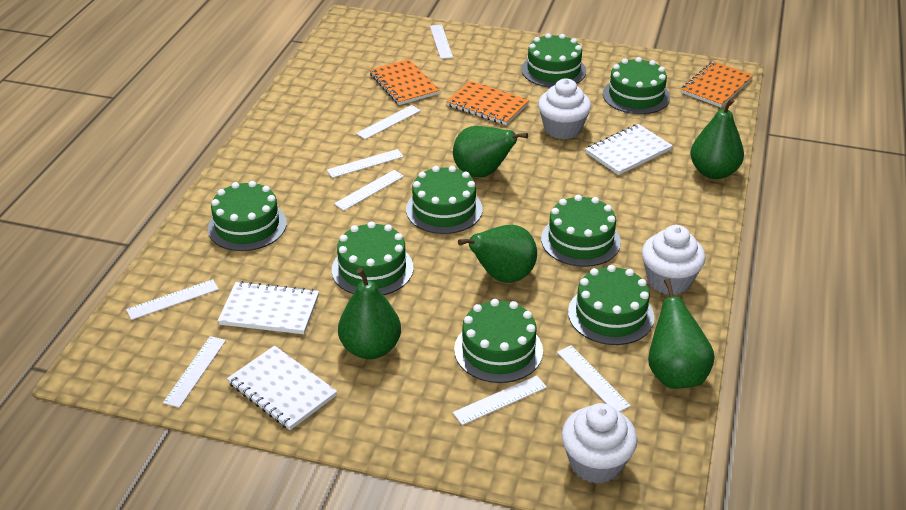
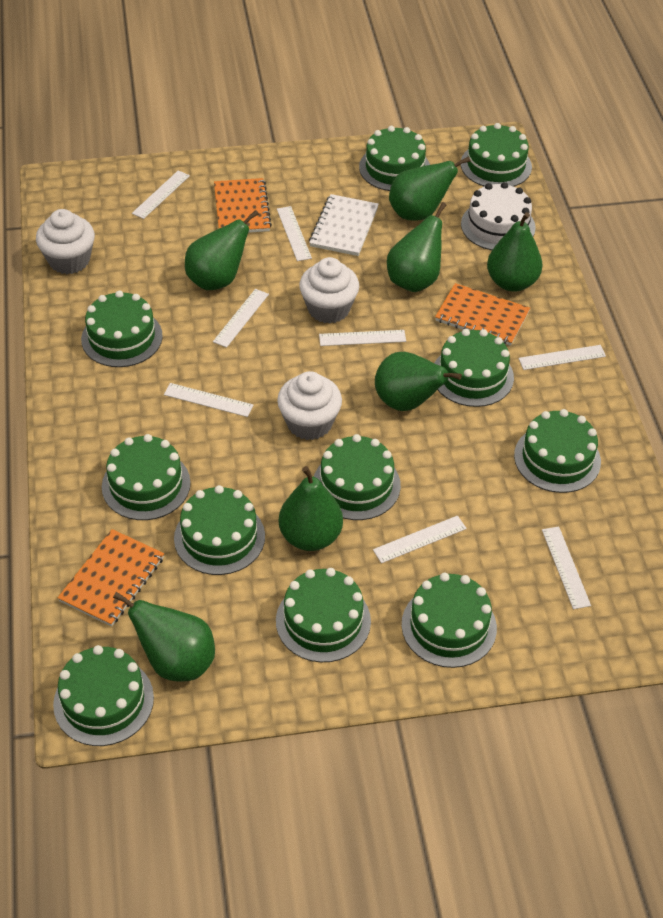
green cake: [208,181,287,251] [332,221,414,295] [406,166,483,234] [454,299,543,383] [521,33,586,87] [541,195,621,267] [568,265,654,345] [603,57,670,114] = 8 -> [53,645,154,746] [81,291,163,367] [102,434,191,520] [174,485,265,575] [276,568,371,662] [314,434,401,520] [359,126,430,191] [402,573,497,668] [435,329,514,407] [461,123,532,187] [514,409,601,493] = 11
green pear: [338,268,401,359] [453,126,528,177] [458,225,537,283] [648,279,715,389] [690,98,744,179] = 5 -> [113,592,215,682] [185,210,259,290] [279,466,343,551] [375,352,462,411] [387,202,447,292] [389,157,471,221] [487,212,543,292] = 7
white cake: none = 0 -> [461,182,536,250] = 1
white notebook: [218,281,319,334] [227,346,337,430] [585,124,673,175] = 3 -> [309,194,379,256] = 1

